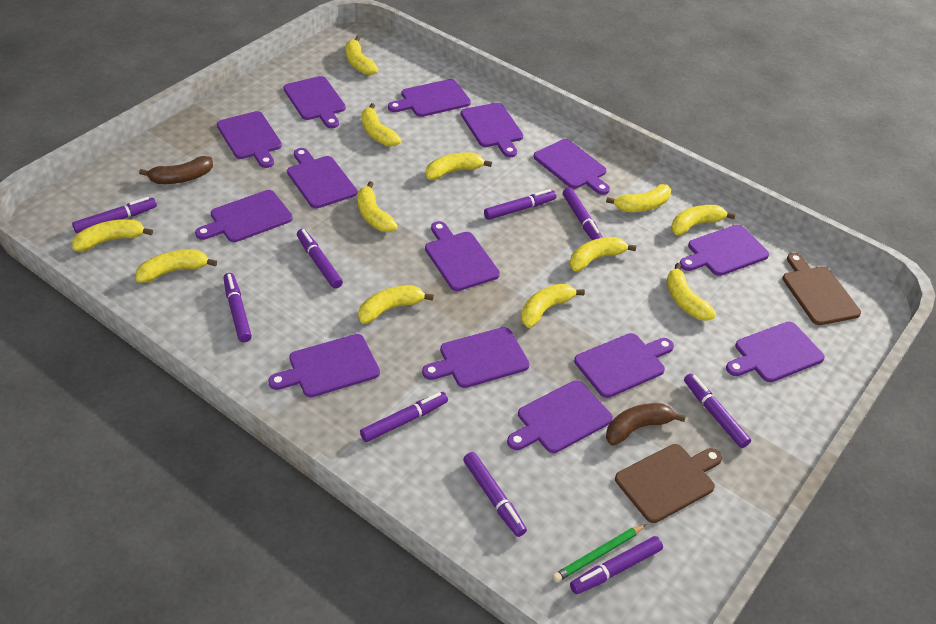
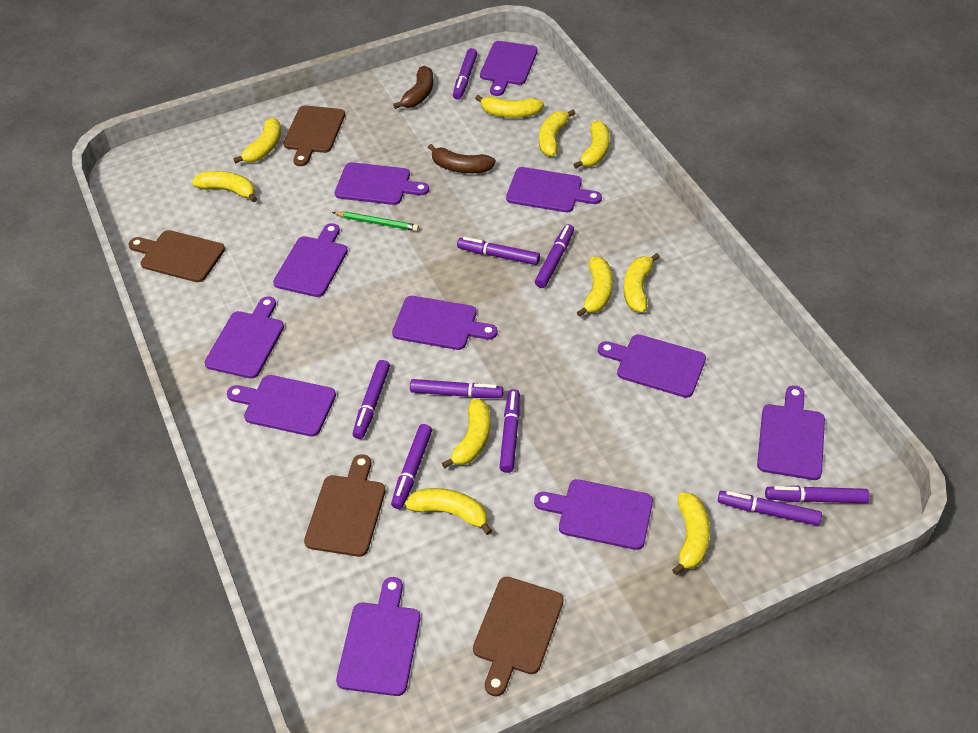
brown cutting board: [615,444,722,523] [783,253,861,325] = 2 -> [128,230,225,282] [283,105,345,166] [304,454,386,557] [473,577,564,696] = 4
purple cutting board: [195,190,293,242] [217,111,282,168] [268,334,380,397] [283,76,346,128] [287,148,357,208] [388,79,471,117] [422,327,530,388] [425,221,500,291] [461,103,523,157] [507,380,613,453] [533,139,610,195] [574,333,674,398] [680,225,769,276] [726,322,825,382] = 14 -> [205,296,284,379] [227,375,336,437] [273,223,348,297] [335,162,429,205] [336,577,420,696] [392,296,497,350] [480,41,537,96] [506,167,602,212] [534,479,653,550] [598,334,706,398] [757,386,825,480] = 11
yellow banana: [72,219,153,251] [136,250,217,283] [346,36,378,75] [357,181,398,232] [358,285,434,324] [362,103,401,146] [425,152,492,180] [521,283,585,328] [570,237,636,271] [606,184,671,212] [667,263,716,321] [671,205,735,235] = 12 -> [192,171,257,203] [234,118,281,163] [405,488,492,535] [442,398,490,468] [475,95,544,118] [539,110,575,156] [573,120,610,169] [577,257,613,317] [624,253,660,312] [672,492,710,575] = 10

